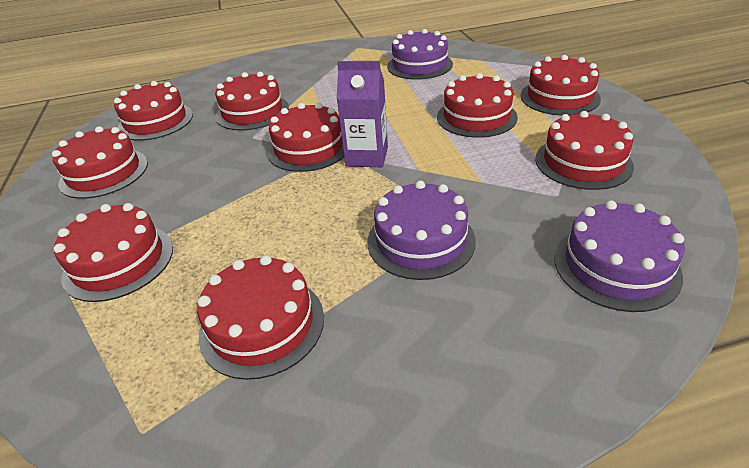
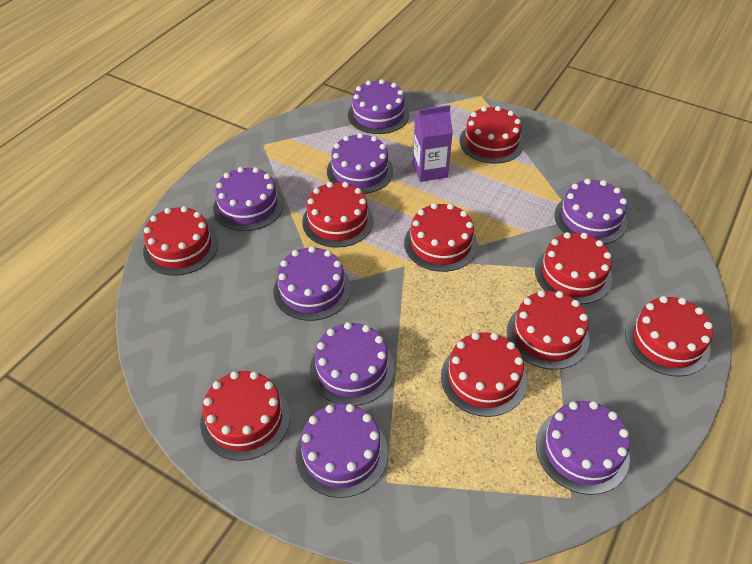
purple cake: [368,181,476,280] [387,29,453,80] [554,200,685,312] = 3 -> [213,167,284,231] [273,246,351,321] [296,404,388,498] [310,322,394,406] [327,133,393,194] [348,79,409,134] [536,401,630,495] [555,179,627,244] = 8

